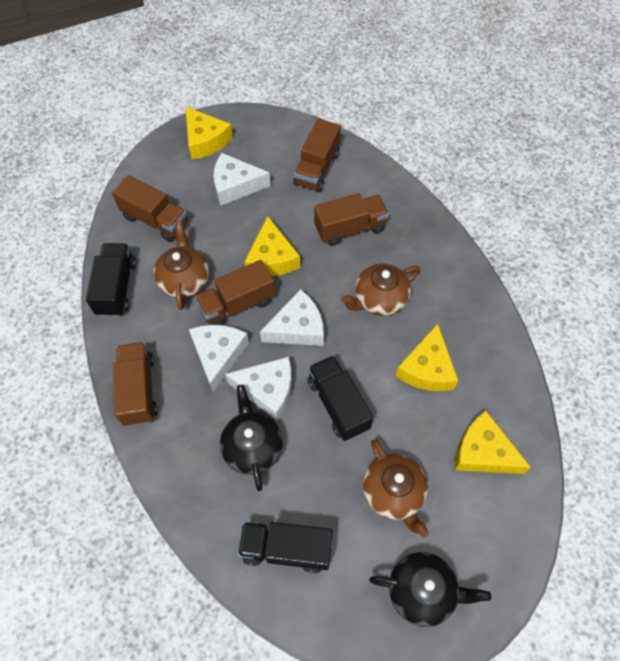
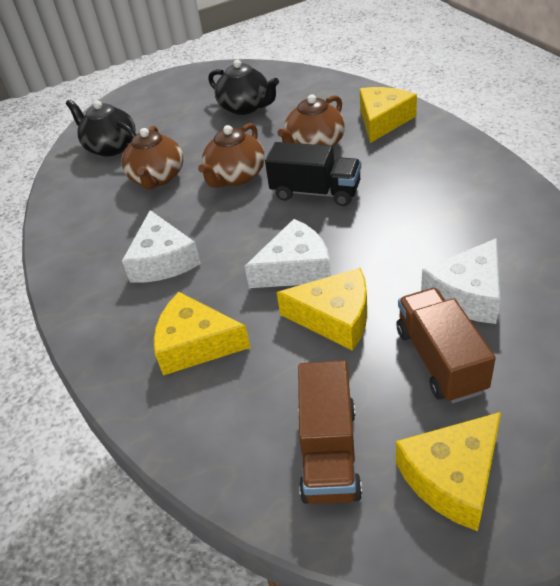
black truck: [86,243,136,317] [238,522,333,573] [308,355,374,441] = 3 -> [265,142,361,206] = 1
brown truck: [112,175,188,241] [113,342,158,426] [195,260,275,325] [293,119,341,192] [314,193,389,246] = 5 -> [298,360,362,504] [396,288,496,403] = 2
white cheese: [189,325,249,392] [213,153,271,206] [225,357,292,421] [260,289,324,346] = 4 -> [122,210,201,283] [244,219,331,288] [421,238,500,324] = 3

